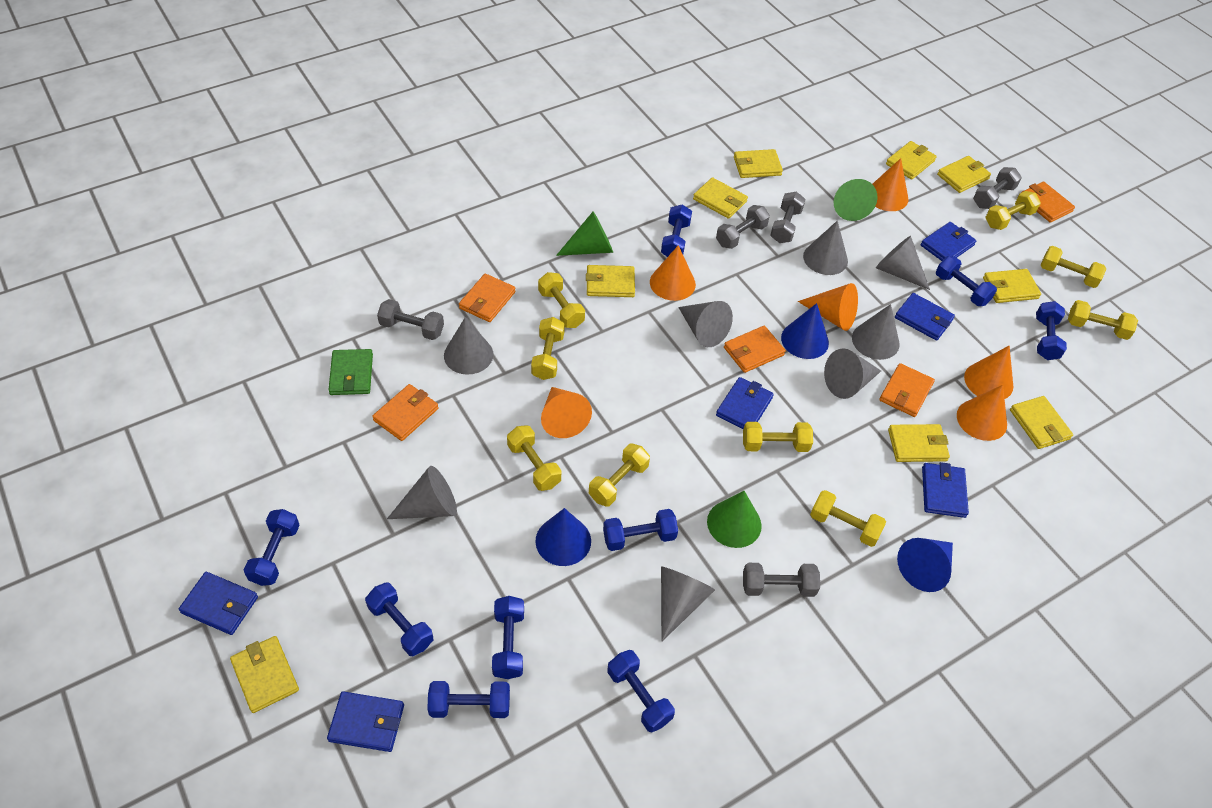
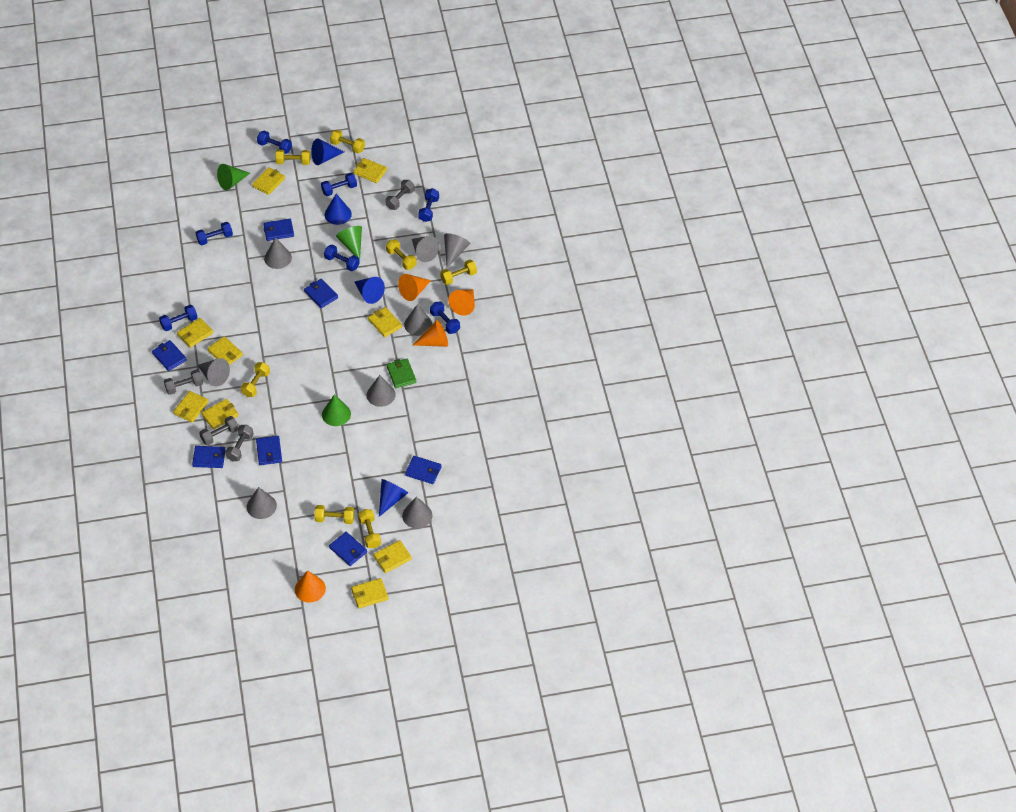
blue cone: [535,508,591,566] [781,303,829,359] [897,538,953,592] = 3 -> [311,139,344,165] [325,194,352,225] [355,277,385,304] [379,479,408,517] = 4
blue dumbbell: [244,509,300,586] [365,582,433,656] [427,681,510,718] [492,596,524,679] [603,509,678,551] [608,650,675,733] [661,204,692,257] [936,256,997,306] [1036,301,1067,360] = 9 -> [159,305,198,331] [196,222,233,245] [257,131,292,154] [321,173,357,196] [324,245,360,271] [418,188,439,222] [430,302,460,334] = 7
blue wallet: [179,572,258,635] [327,691,404,752] [716,377,774,429] [895,293,955,341] [921,222,976,261] [922,462,969,518] = 6 -> [152,340,187,371] [192,446,226,468] [256,436,282,465] [263,219,294,241] [304,279,338,308] [329,532,367,566] [405,456,442,484] = 7
grey dumbbell: [377,299,444,340] [716,205,770,249] [743,563,820,597] [770,192,806,243] [973,167,1022,209] = 5 -> [164,369,203,395] [199,416,239,446] [225,425,254,461] [385,180,415,210] = 4
orange cone: [541,387,592,438] [650,245,696,301] [798,283,858,331] [872,158,908,211] [957,385,1007,441] [964,346,1013,399] = 6 -> [295,570,326,603] [398,274,431,301] [413,320,448,347] [448,289,475,316] = 4
orange wallet: [372,384,438,441] [459,274,516,322] [724,326,786,373] [879,363,935,417] [1021,182,1075,223] = 5 -> none = 0
yellow dumbbell: [507,425,561,491] [531,317,565,380] [538,272,585,328] [589,444,650,507] [743,422,813,452] [810,490,886,547] [985,191,1041,230] [1041,246,1106,288] [1068,300,1138,340] = 9 -> [241,362,270,397] [275,149,310,165] [314,505,354,524] [330,130,365,153] [358,509,381,548] [386,239,417,270] [440,260,477,285] = 7

